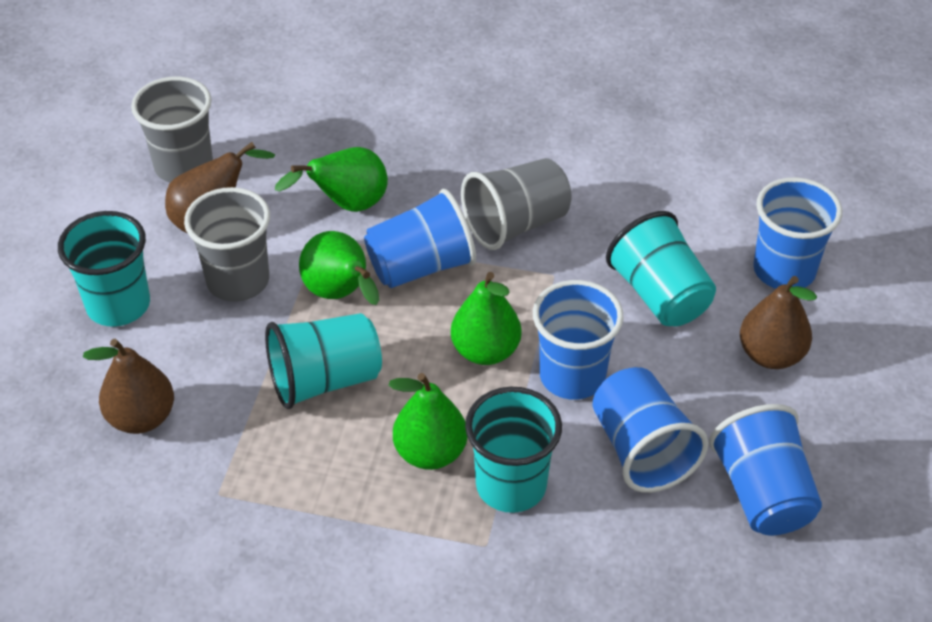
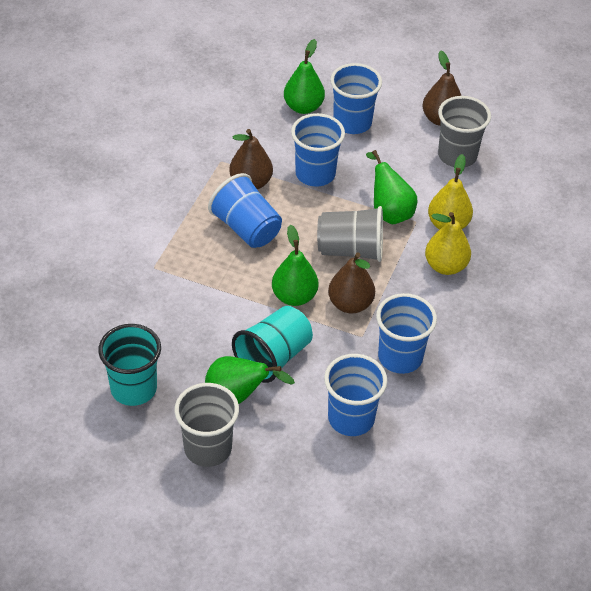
turquoise cup: [58,211,150,327] [265,313,382,409] [465,387,562,513] [606,211,716,326] = 4 -> [98,324,161,406] [232,306,313,383] = 2
yellow pear: none = 0 -> [425,212,471,275] [428,154,473,230] = 2

